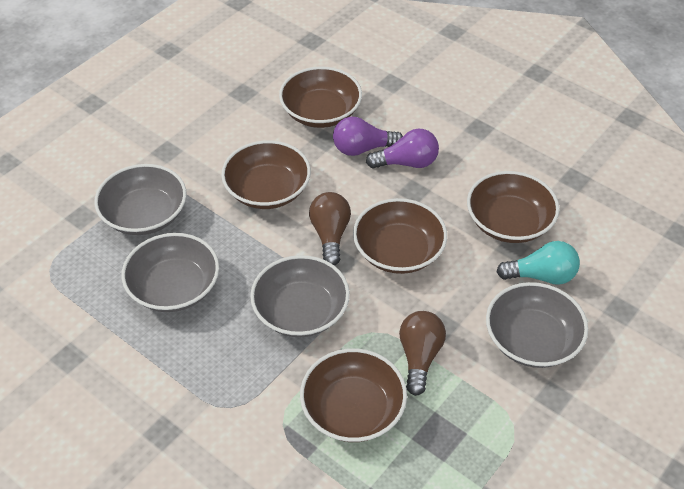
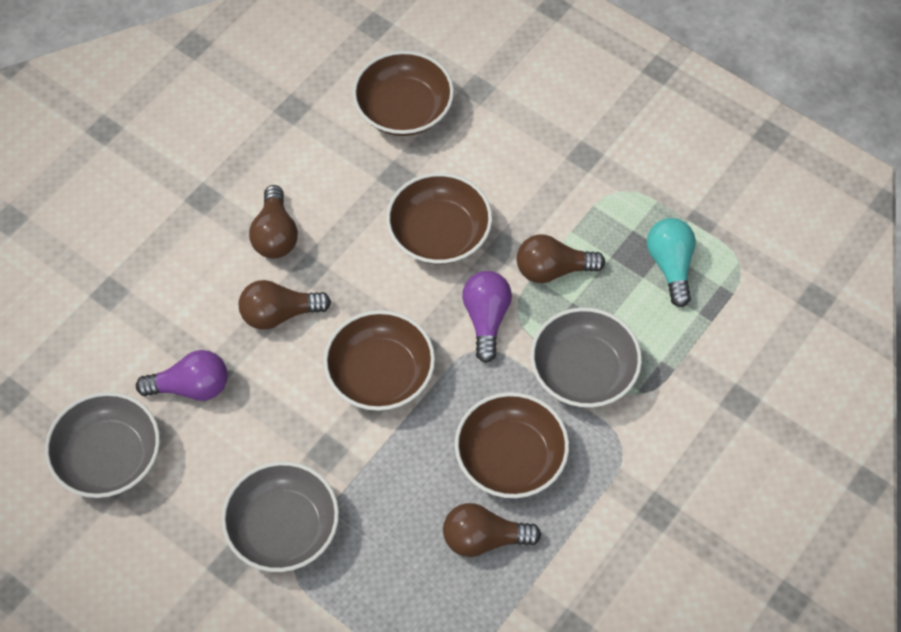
brown bowl: [221,140,311,209] [279,67,362,128] [300,348,407,442] [353,198,447,274] [467,171,560,243] = 5 -> [324,310,435,411] [353,51,454,136] [386,173,492,265] [455,392,569,498] = 4
brown light bulb: [309,192,351,266] [399,311,446,396] = 2 -> [239,280,331,330] [249,185,298,258] [443,503,541,557] [517,235,605,283] = 4
grey bowl: [94,164,187,235] [121,233,219,312] [250,255,350,337] [486,282,588,368] = 4 -> [45,392,160,498] [221,461,339,572] [531,307,642,408] = 3

